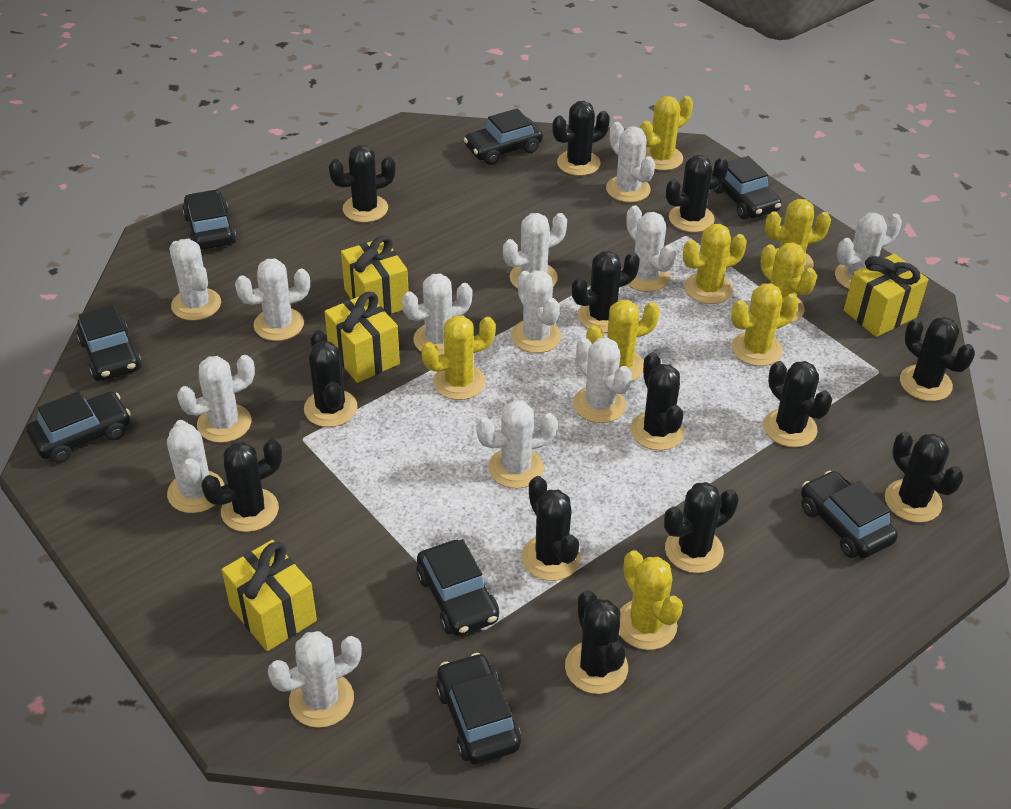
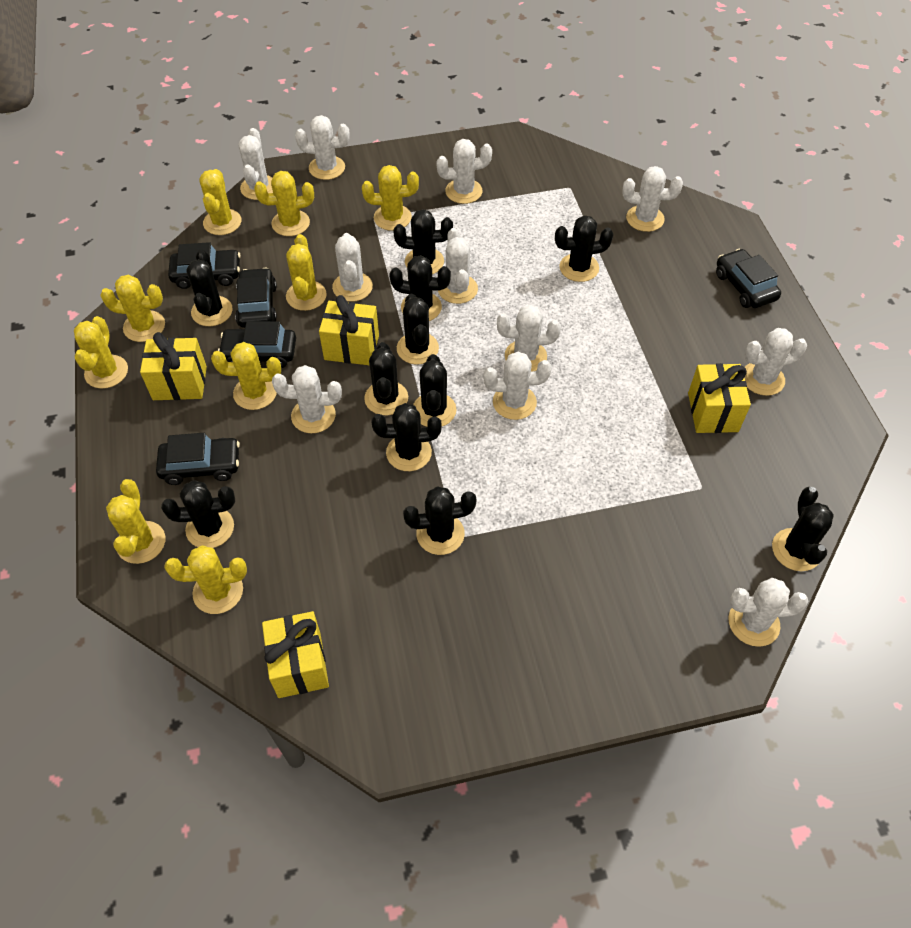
black cactus: [201,439,282,532] [304,330,358,427] [329,145,396,222] [521,476,581,581] [552,101,610,176] [565,590,628,694] [572,251,640,333] [631,352,685,451] [664,482,739,573] [666,155,729,232] [763,361,832,447] [885,432,964,523] [900,317,975,401] = 13 -> [161,480,235,548] [186,249,233,326] [364,342,408,416] [371,403,442,471] [389,255,451,321] [393,209,453,274] [397,294,439,365] [403,486,476,555] [413,354,457,427] [555,215,614,282] [772,487,834,571] = 11
black car: [27,391,131,463] [76,305,142,381] [182,189,236,250] [416,539,499,636] [436,653,521,764] [464,108,543,165] [713,156,782,219] [801,471,898,558] = 8 -> [156,433,240,485] [168,242,241,289] [218,321,296,368] [235,268,277,328] [716,249,781,308] = 5
white cactus: [167,420,224,513] [169,239,221,321] [177,355,255,443] [235,259,310,341] [268,631,362,728] [402,274,472,355] [477,400,557,489] [503,213,567,289] [511,271,561,353] [573,337,632,423] [606,122,655,202] [626,205,675,292] [835,213,902,289] = 13 -> [239,128,273,200] [272,365,342,433] [295,115,350,180] [332,233,373,302] [436,139,492,204] [438,228,478,304] [484,352,552,420] [497,305,561,371] [622,166,683,232] [728,578,808,647] [744,328,807,396] = 11
yellow cactus: [421,315,496,400] [586,300,660,382] [619,550,683,650] [640,96,693,171] [683,224,747,304] [731,283,798,366] [760,243,817,323] [765,199,831,271] = 8 -> [74,316,128,389] [100,275,165,342] [106,479,165,564] [164,545,247,614] [199,169,241,235] [211,342,281,410] [254,171,314,236] [286,234,327,311] [362,165,419,231] = 9

